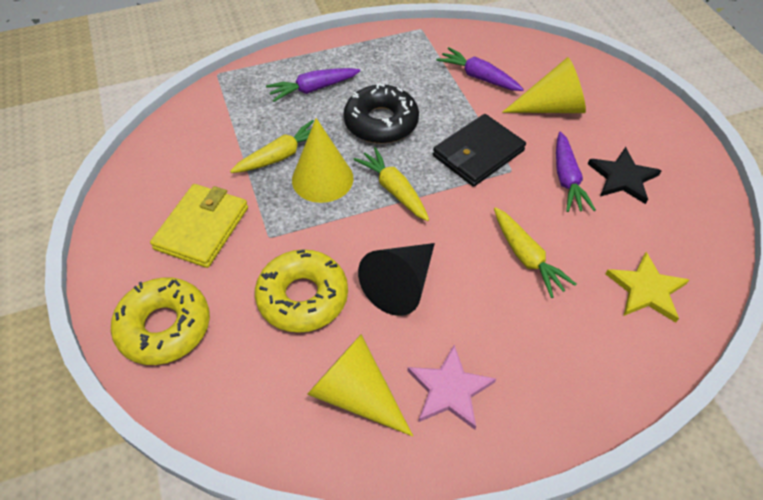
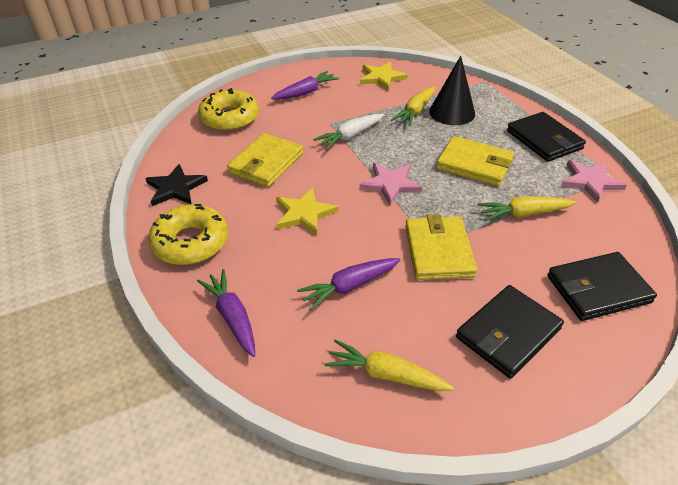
black donut: [344,83,419,144] = 1 -> none = 0
black wallet: [433,114,526,187] = 1 -> [456,285,564,379] [507,112,586,162] [547,252,657,321] = 3
pink star: [408,345,496,430] = 1 -> [360,163,422,205] [561,160,627,203] = 2
white carrot: none = 0 -> [313,114,384,150] = 1
yellow cone: [292,118,353,203] [307,334,413,436] [502,57,586,113] = 3 -> none = 0
yellow star: [606,252,689,323] = 1 -> [276,188,338,235] [360,62,407,90] = 2
yellow wallet: [150,184,248,268] = 1 -> [227,133,303,187] [405,214,477,280] [436,136,514,186] = 3

